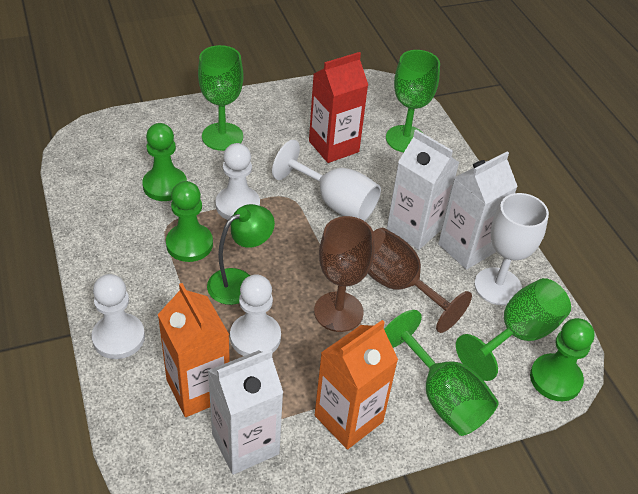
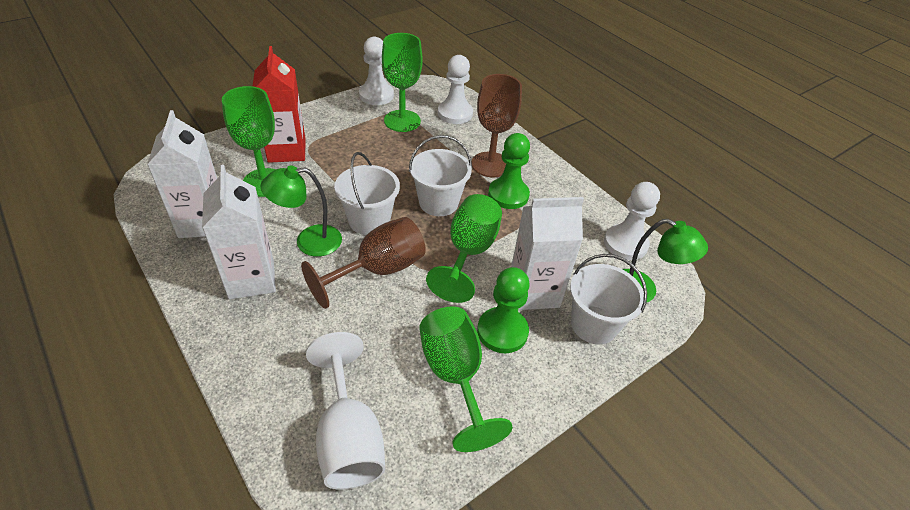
green lamp: [207,204,275,305] = 1 -> [261,165,342,257] [622,219,708,302] = 2
green pawn: [142,123,187,201] [166,181,213,262] [530,318,595,401] = 3 -> [477,267,530,353] [488,133,530,209] = 2
orange carton: [158,283,230,417] [315,320,398,449] = 2 -> none = 0
white bucket: none = 0 -> [334,152,400,235] [409,135,472,216] [570,254,647,344] = 3
white goblet: [272,140,381,221] [474,193,549,305] = 2 -> [306,332,386,490] = 1

